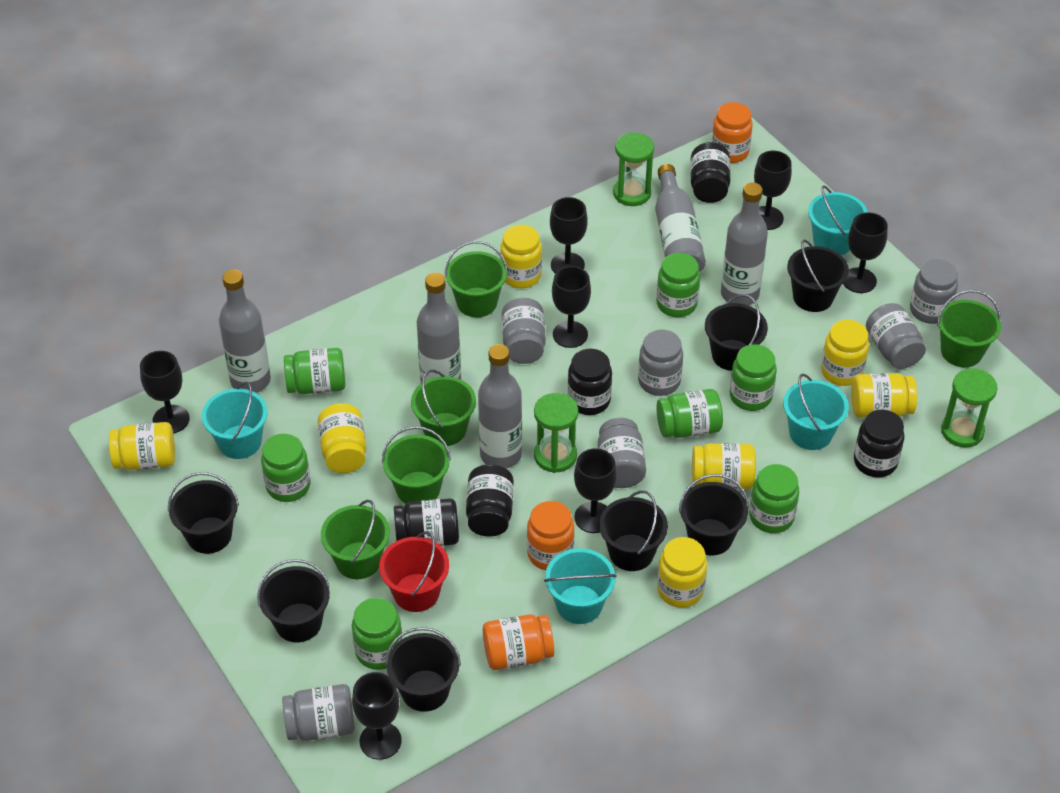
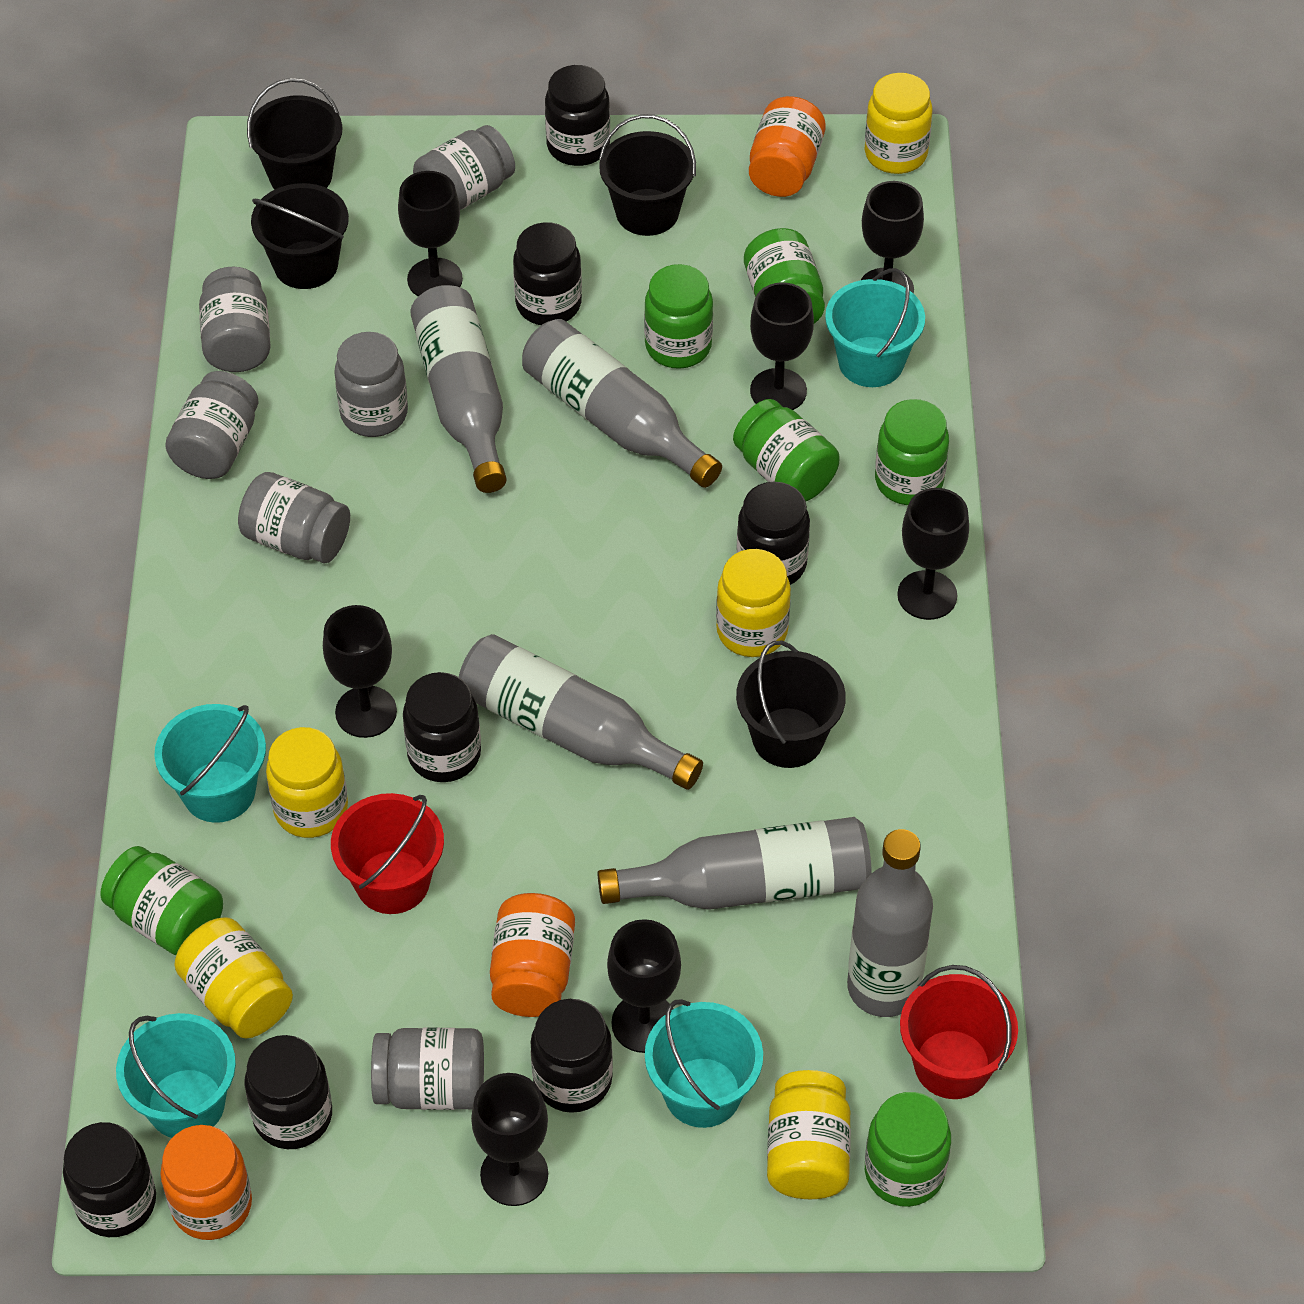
black bucket: [168,472,239,554] [257,559,330,642] [385,627,461,712] [599,491,668,571] [679,474,749,555] [705,294,768,371] [787,240,849,312] = 7 -> [247,78,342,190] [251,183,349,289] [599,114,696,236] [736,641,846,768] = 4
black jar: [394,498,459,546] [466,464,514,537] [567,348,612,415] [690,142,731,203] [854,410,904,478] = 5 -> [63,1122,156,1237] [244,1035,332,1149] [403,672,481,782] [513,222,582,325] [530,999,613,1113] [545,65,610,166] [736,482,810,585] = 7
green bucket: [321,500,390,579] [382,426,451,504] [411,370,476,446] [445,241,508,317] [937,290,1001,367] = 5 -> none = 0
green hourglass: [534,393,578,473] [613,132,654,206] [941,368,998,448] = 3 -> none = 0
green jar: [261,433,310,502] [284,348,346,394] [352,598,403,670] [656,253,700,317] [657,389,723,438] [730,344,777,411] [749,464,799,533] = 7 -> [100,846,223,955] [644,264,713,369] [733,399,840,501] [744,228,825,324] [865,1092,951,1207] [875,399,949,505] = 6
red bucket: [379,531,449,612] = 1 -> [331,793,444,914] [900,965,1018,1099] = 2
yellow jar: [109,422,175,470] [317,403,366,473] [500,225,542,288] [657,537,707,608] [692,443,756,489] [821,320,869,386] [851,373,917,418] = 7 -> [174,917,293,1039] [266,727,348,838] [716,549,791,657] [767,1070,851,1199] [865,73,933,174] = 5

